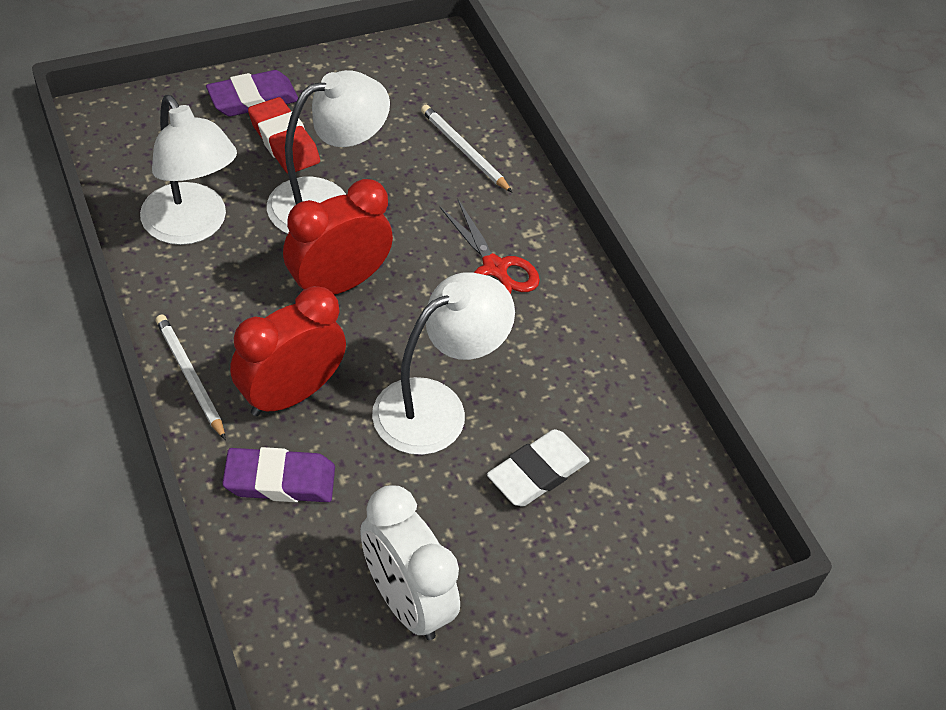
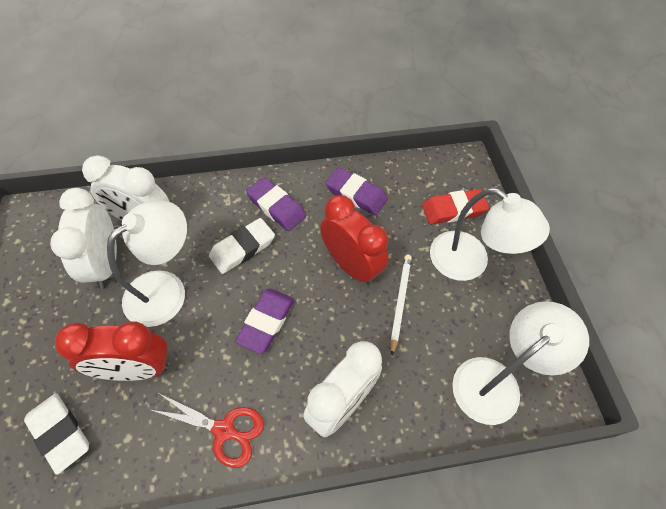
purple eraser: [206,70,298,117] [222,447,335,502] = 2 -> [235,289,294,354] [246,177,306,231] [326,167,388,215] = 3
white clock: [360,485,460,640] = 1 -> [50,188,117,289] [82,156,169,220] [303,341,382,437] = 3
white eraser: [487,429,590,507] = 1 -> [24,393,89,475] [209,218,275,274] = 2
white pencil: [156,315,226,440] [421,105,512,192] = 2 -> [390,254,412,355] = 1

